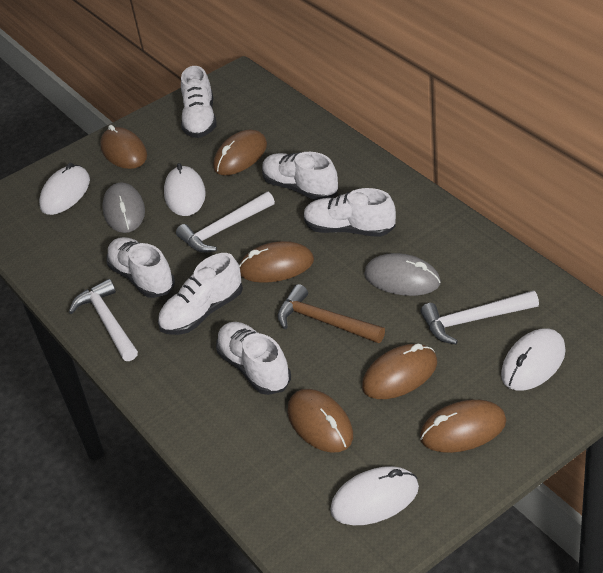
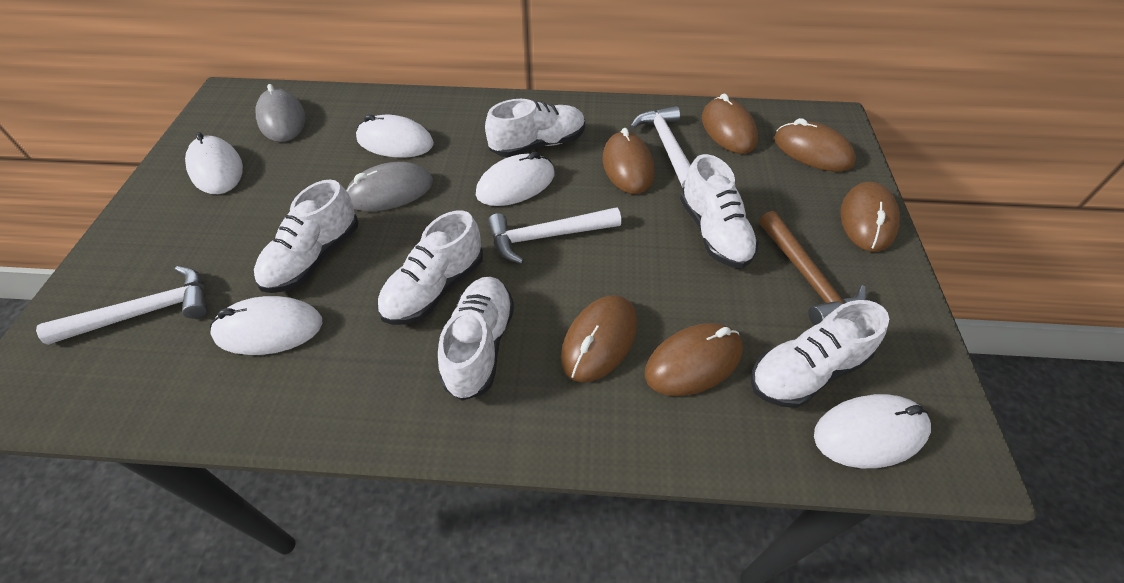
white mouse: [39,163,90,215] [164,163,206,216] [330,466,419,525] [501,328,566,391] = 4 -> [185,132,243,194] [210,296,322,355] [356,114,434,158] [476,152,555,206] [814,394,931,468] = 5

